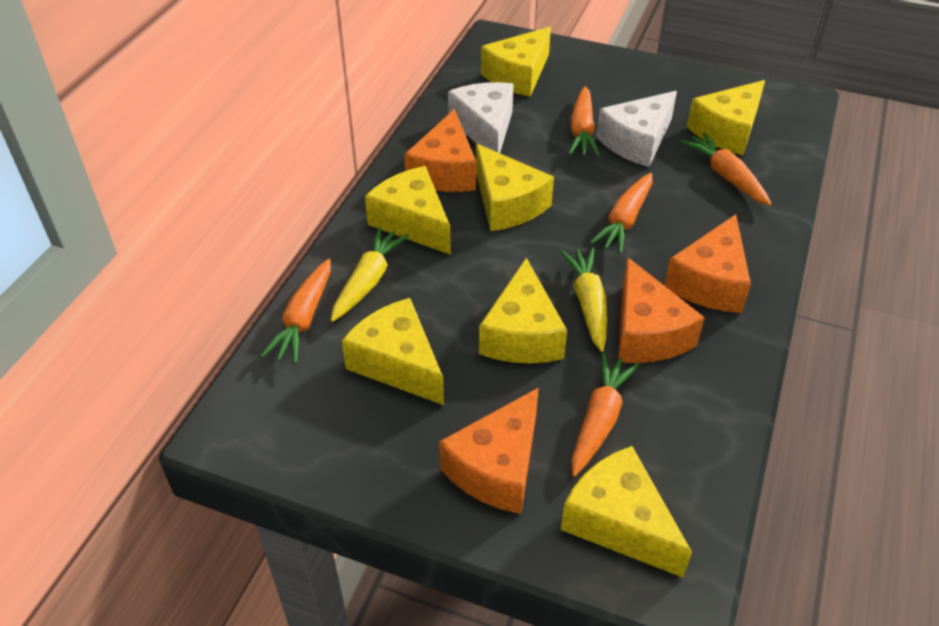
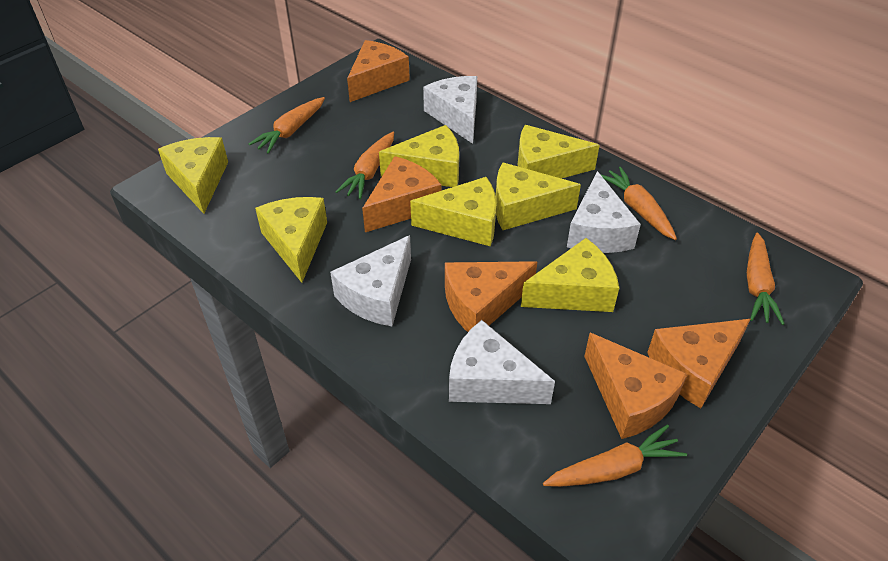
orange cheese: [404,109,476,192] [439,388,539,514] [618,257,705,363] [664,214,751,313] = 4 -> [347,40,410,102] [362,156,442,232] [445,261,537,332] [584,333,687,439] [647,319,751,408] = 5
white cheese: [448,82,514,153] [597,91,677,167] = 2 -> [330,235,411,326] [423,76,477,144] [449,320,555,404] [567,171,641,253] = 4
yellow carrot: [331,227,409,322] [560,248,607,352] = 2 -> none = 0

